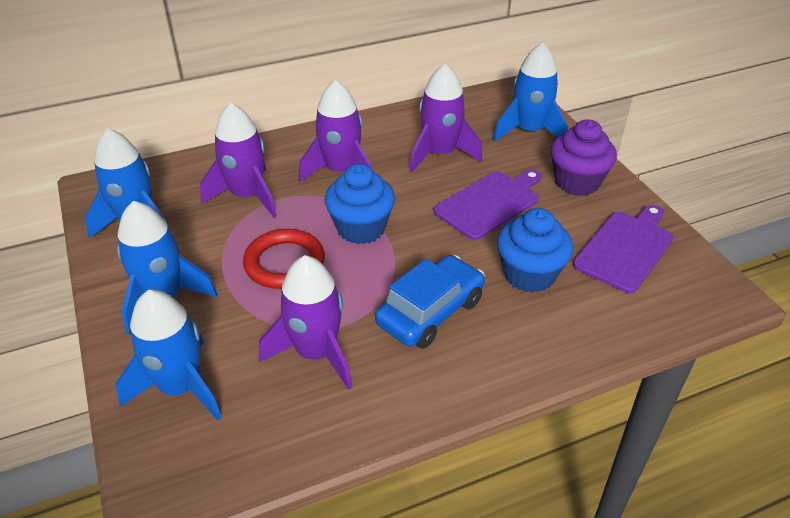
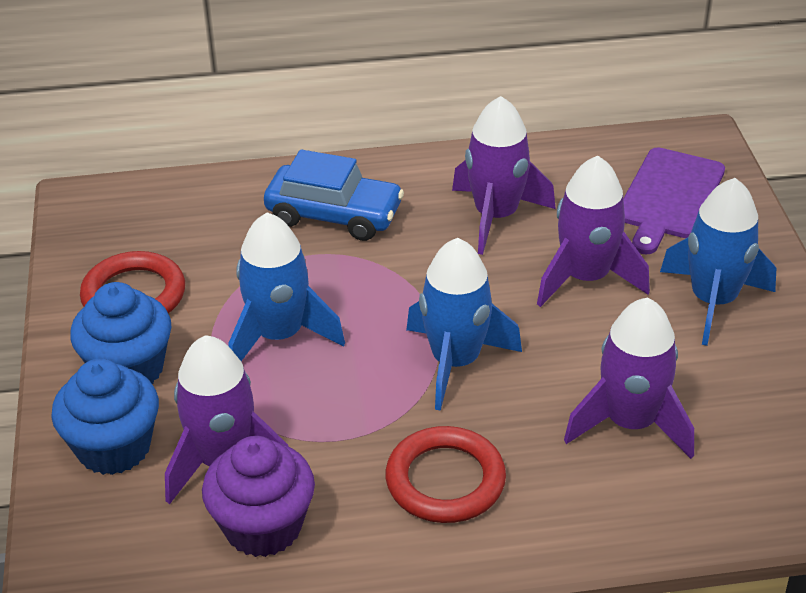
blue rocket: [85,128,169,239] [116,290,222,421] [117,201,217,335] [493,42,568,141] = 4 -> [229,212,345,361] [406,238,522,411] [660,178,777,346] = 3
purple cutting board: [433,170,541,240] [573,205,673,293] = 2 -> [623,147,725,255] = 1
red ring: [243,229,325,289] = 1 -> [80,251,185,313] [385,426,506,523] = 2

